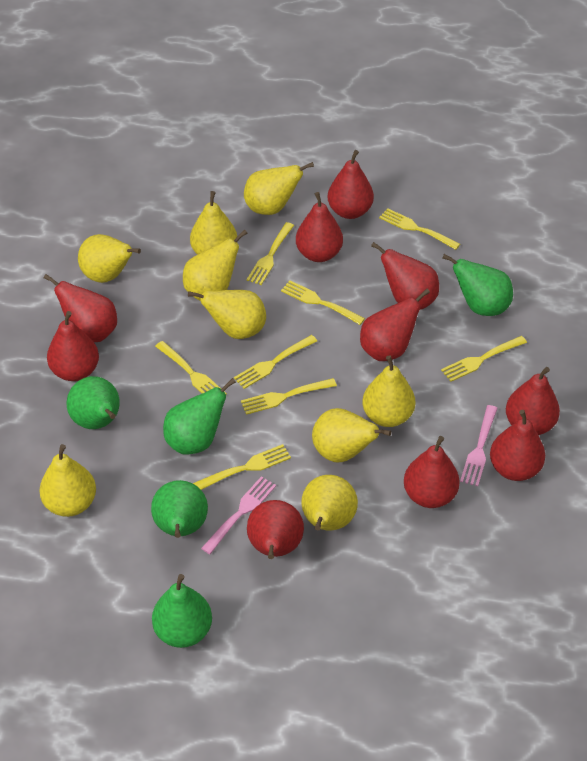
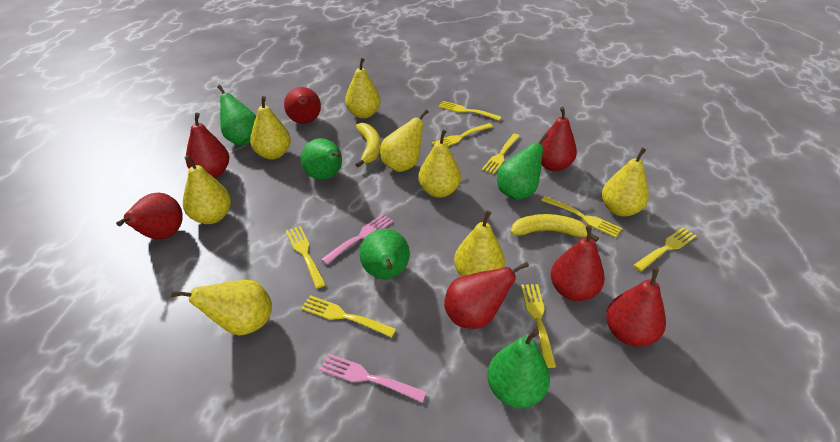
red pear: [44,274,117,342] [47,311,99,381] [247,500,304,559] [296,192,343,262] [328,150,374,219] [360,289,430,361] [371,242,439,310] [404,436,460,508] [490,410,545,481] [506,367,560,435] = 10 -> [116,193,183,239] [186,113,229,178] [284,87,321,124] [444,261,529,329] [538,107,577,171] [551,225,605,301] [606,267,666,347] = 7
yellow banana: none = 0 -> [355,123,381,167] [511,214,599,242] = 2
yellow pear: [39,444,96,517] [78,234,141,283] [183,230,247,300] [188,290,266,339] [190,191,237,255] [244,162,314,215] [301,475,358,530] [312,408,391,463] [362,355,415,427] = 9 -> [171,280,272,336] [183,155,231,224] [250,96,291,160] [345,58,381,119] [380,109,429,172] [418,130,461,198] [454,211,505,277] [602,148,649,216] = 8

